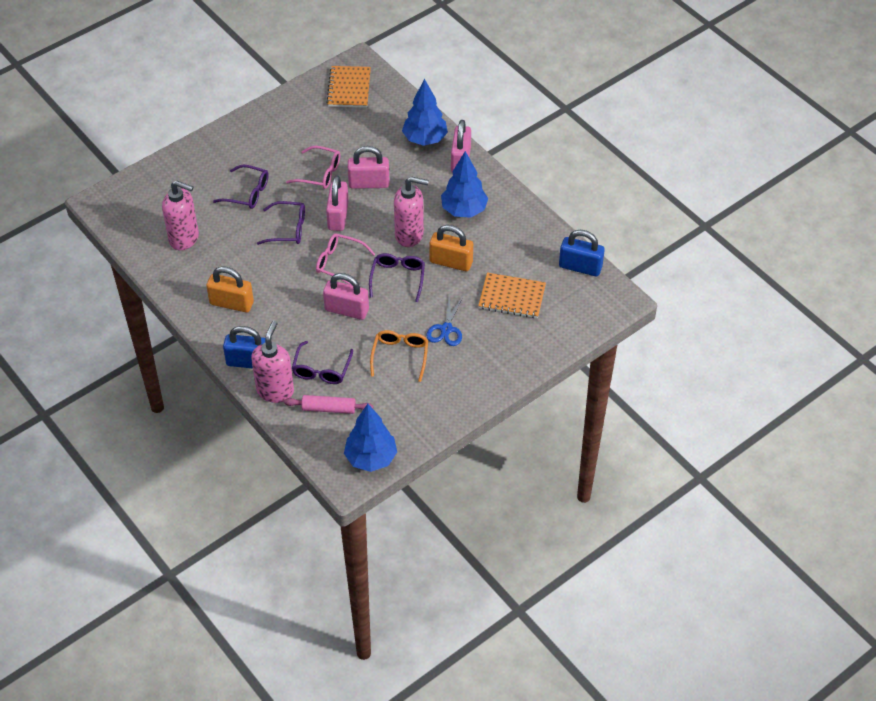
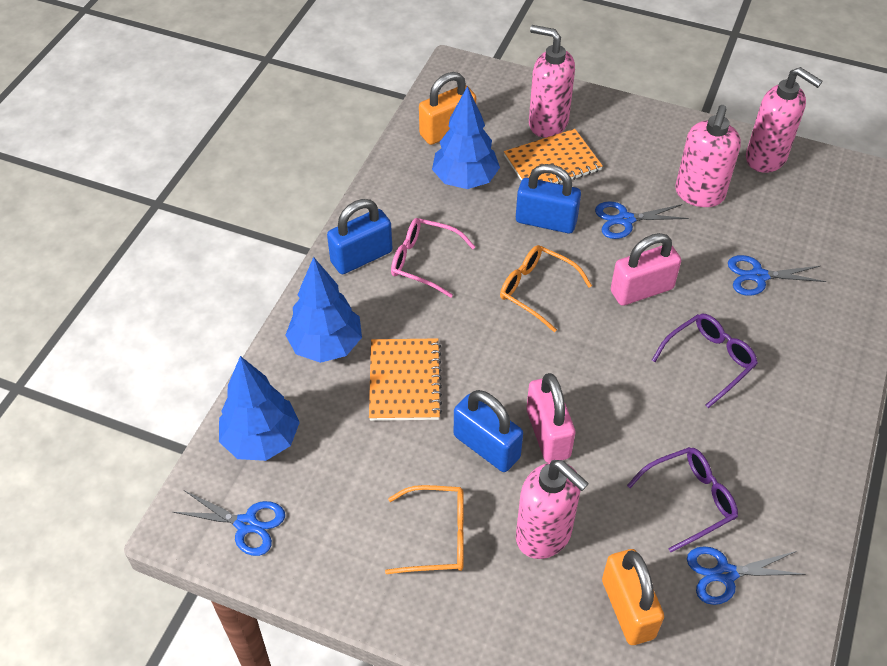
blue padlock: [223,326,265,369] [559,230,605,276] = 2 -> [327,199,392,274] [454,390,523,472] [516,164,581,233] = 3
blue scissors: [426,295,464,346] = 1 -> [173,490,285,556] [595,201,689,239] [687,546,806,605] [728,255,826,296] = 4
orange glasses: [370,330,428,382] = 1 -> [385,485,464,574] [500,245,592,332] = 2
pink glasses: [286,146,340,189] [316,233,375,285] = 2 -> [391,218,475,298] = 1
pink padlock: [323,273,369,320] [326,175,349,231] [348,146,389,189] [451,120,471,173] = 4 -> [526,373,575,463] [611,233,681,306] = 2
pink rolling pin: [284,395,373,414] = 1 -> none = 0
pink soap dispenser: [162,180,199,250] [251,321,294,403] [394,176,429,247] = 3 -> [516,460,589,559] [529,25,575,138] [675,105,741,207] [746,67,823,173] = 4
purple glasses: [213,165,269,209] [257,201,305,245] [292,341,353,384] [369,253,425,302] = 4 -> [627,447,738,552] [652,314,758,408] = 2

